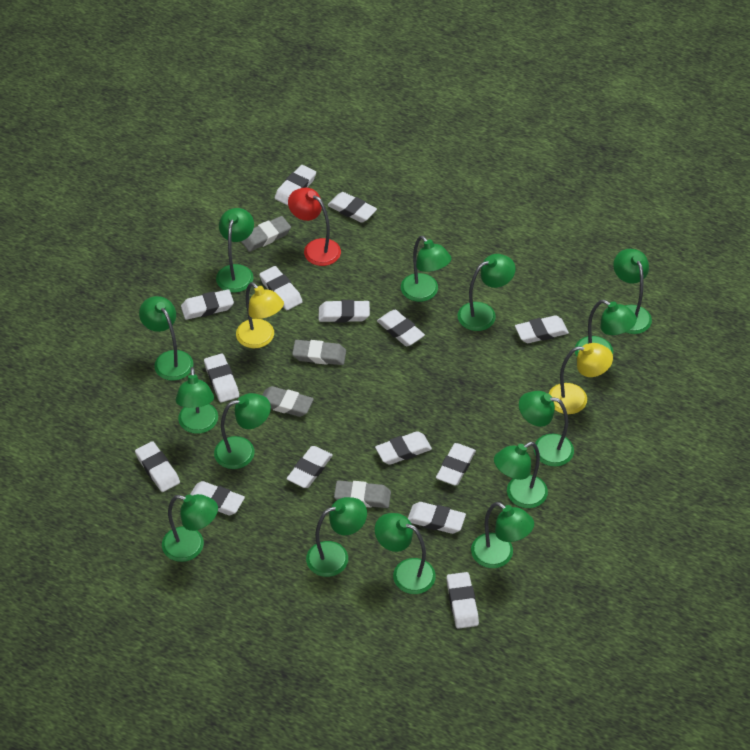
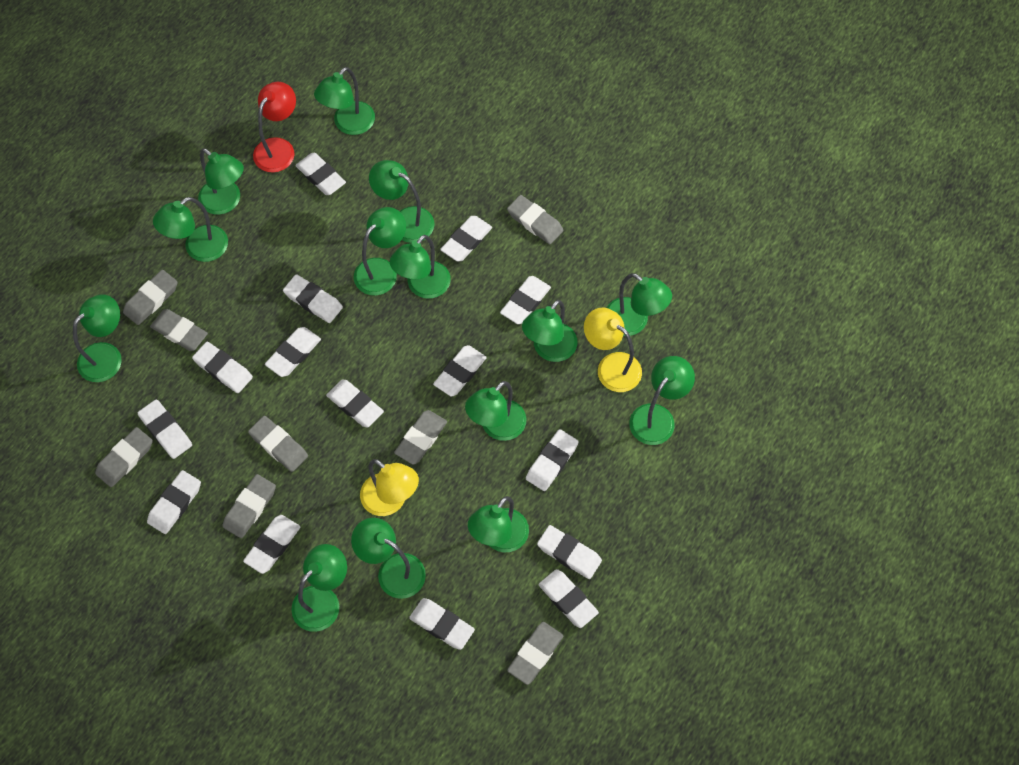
grey eraser: [241,216,291,252] [262,386,314,417] [292,340,346,365] [334,480,391,508] = 4 -> [95,427,153,487] [123,270,178,325] [150,309,208,351] [223,474,276,538] [248,416,308,472] [394,410,447,465] [507,195,563,244] [507,622,563,685] = 8

